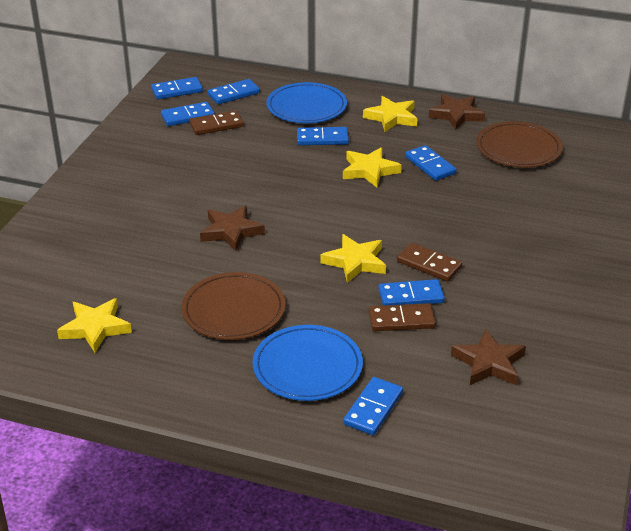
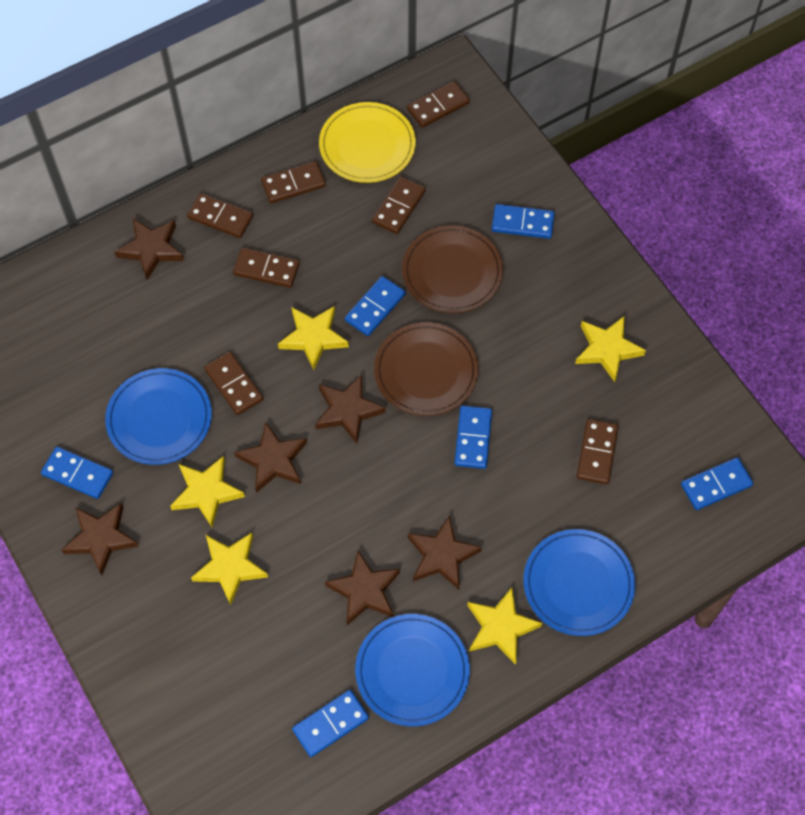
blue domino: [151,77,203,99] [161,102,215,126] [207,79,260,104] [297,127,349,145] [343,377,403,435] [378,279,445,306] [405,145,457,181] = 7 -> [41,447,113,499] [292,690,369,757] [345,276,405,336] [454,406,492,469] [492,204,555,239] [681,457,753,510] = 6
blue plate: [253,325,363,401] [266,82,347,123] = 2 -> [105,368,212,465] [355,614,470,726] [523,529,635,636] = 3
brown domino: [189,111,244,135] [369,303,436,331] [397,243,462,281] = 3 -> [187,193,253,238] [204,352,263,415] [233,247,300,288] [261,161,326,203] [372,176,426,234] [407,81,470,128] [577,419,618,484] = 7
brown star: [200,205,265,251] [429,94,485,130] [451,329,526,385] = 3 -> [62,503,139,575] [115,218,184,280] [234,423,307,493] [315,374,386,443] [325,550,400,625] [408,515,482,590] = 6
yellow plate: none = 0 -> [319,102,416,183] = 1
yellow star: [57,298,132,353] [320,234,386,283] [343,147,402,188] [363,96,418,132] = 4 -> [170,456,245,527] [191,533,268,606] [278,306,349,370] [467,588,542,665] [575,316,646,382] = 5

